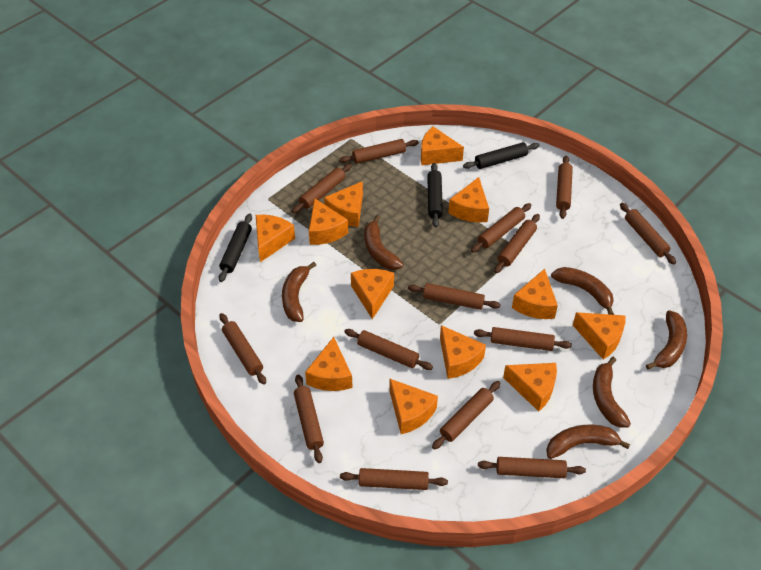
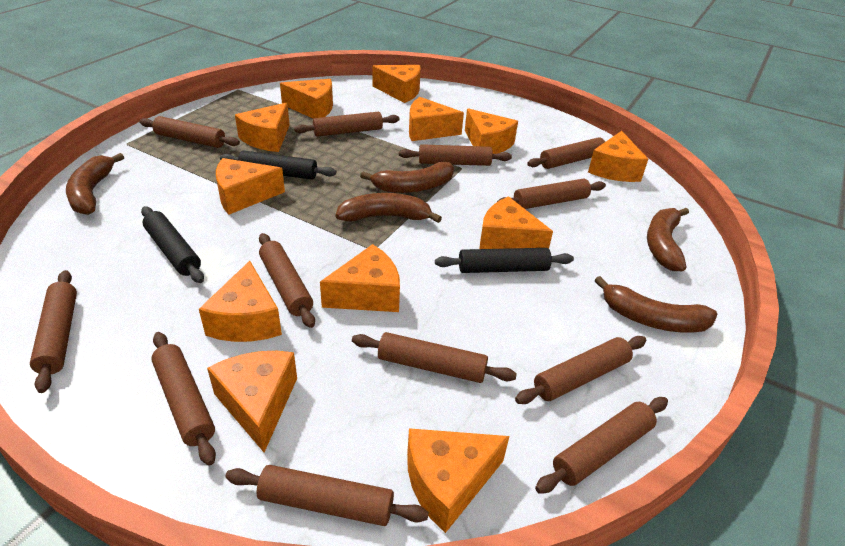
brown banana: [282,262,316,322] [364,215,404,270] [546,425,630,459] [551,267,614,315] [593,357,631,428] [646,310,687,369] = 6 -> [66,153,124,215] [336,193,442,223] [360,162,454,193] [594,276,717,333] [647,208,689,271] = 5
brown rolling pin: [219,313,266,385] [292,164,352,213] [294,374,324,463] [339,139,419,164] [340,468,448,490] [344,329,433,370] [408,283,501,310] [432,381,500,450] [471,203,531,253] [474,327,572,351] [478,457,586,478] [494,214,540,273] [556,156,573,219] [620,203,676,265] = 14 -> [30,270,77,393] [139,116,240,148] [151,332,216,465] [225,465,429,526] [259,233,315,328] [294,112,400,137] [352,332,517,383] [399,144,512,166] [497,179,606,209] [515,336,646,404] [527,137,605,169] [535,397,668,494] = 12

